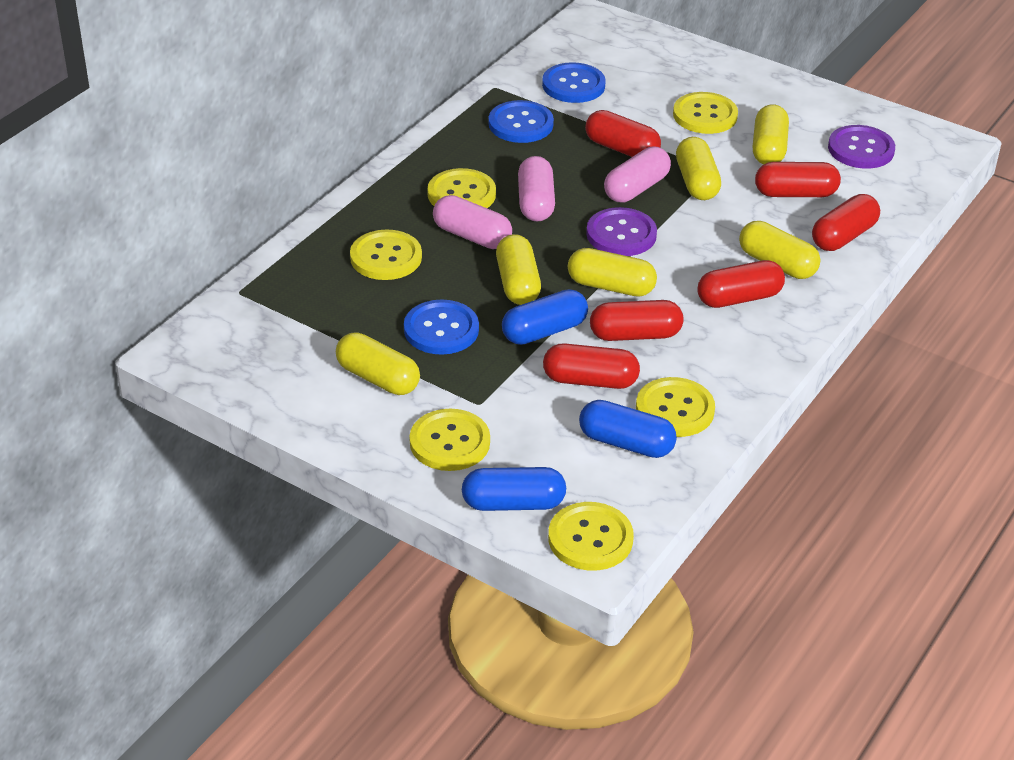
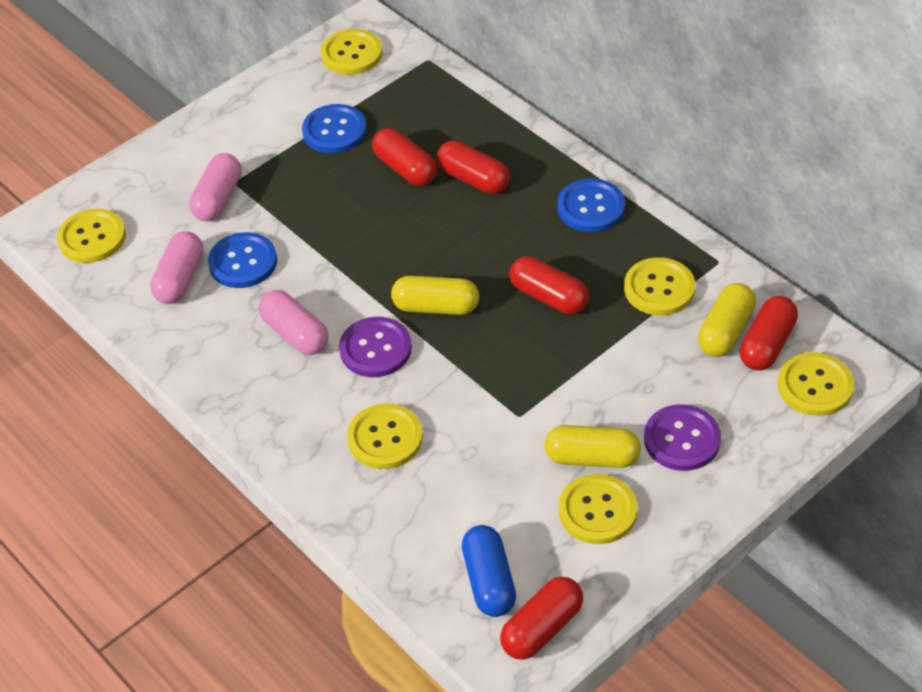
blue capsule: [462,467,566,511] [502,289,588,345] [579,400,677,458] = 3 -> [462,525,516,617] = 1
red capsule: [543,343,640,389] [585,110,661,157] [590,300,683,341] [697,260,785,308] [755,162,841,197] [812,194,880,251] = 6 -> [372,128,437,186] [437,140,510,194] [500,577,583,660] [509,256,589,314] [739,296,798,370] = 5
yellow capsule: [336,332,420,395] [496,234,541,305] [568,248,657,297] [676,137,721,200] [739,221,821,279] [753,104,789,165] = 6 -> [391,276,479,315] [545,425,641,468] [698,283,756,357] = 3

